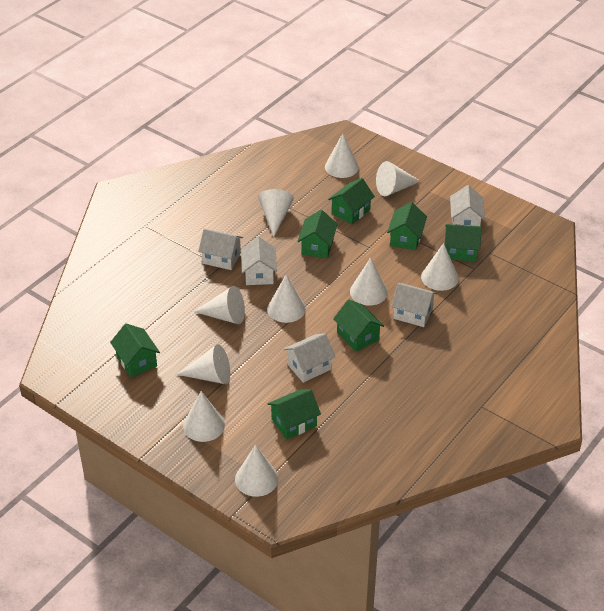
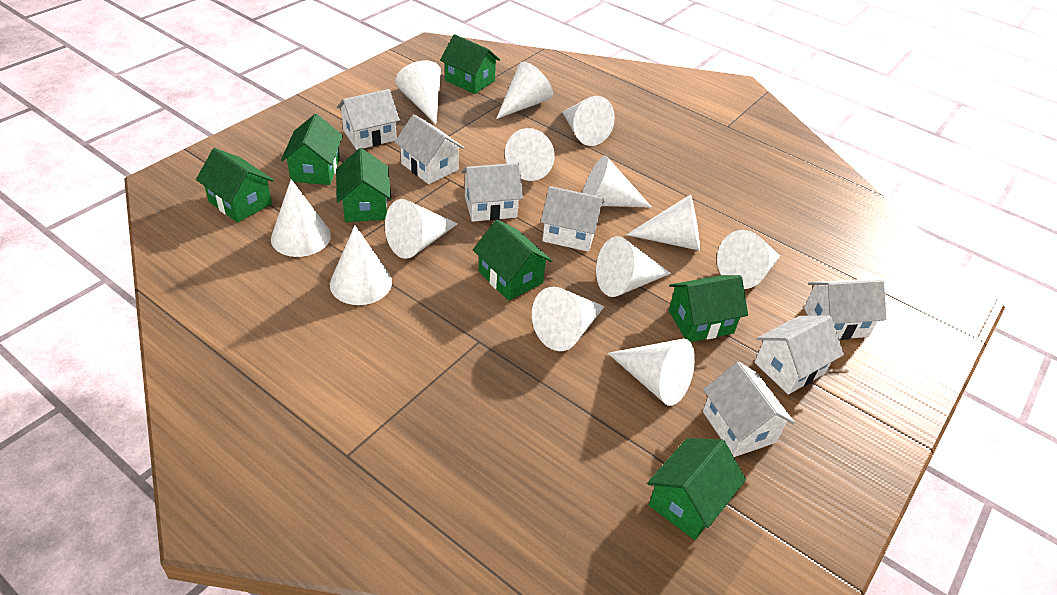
white cone: [176,344,230,384] [183,391,225,442] [194,286,245,324] [235,445,279,497] [258,189,294,237] [267,275,306,323] [325,133,359,178] [350,258,388,306] [376,161,421,196] [421,243,459,291] = 10 -> [271,179,331,257] [330,225,392,305] [385,199,458,259] [395,60,441,124] [496,62,553,119] [505,128,555,181] [532,287,605,351] [562,96,615,146] [583,155,652,207] [596,236,671,297] [608,339,695,406] [626,195,700,251] [717,230,780,289] = 13
white house: [198,228,243,270] [241,236,277,285] [284,333,335,383] [391,283,437,327] [450,185,485,226] = 5 -> [337,89,400,150] [395,114,464,184] [462,163,523,222] [541,186,604,252] [703,362,795,457] [754,315,844,394] [804,279,887,340] = 7

